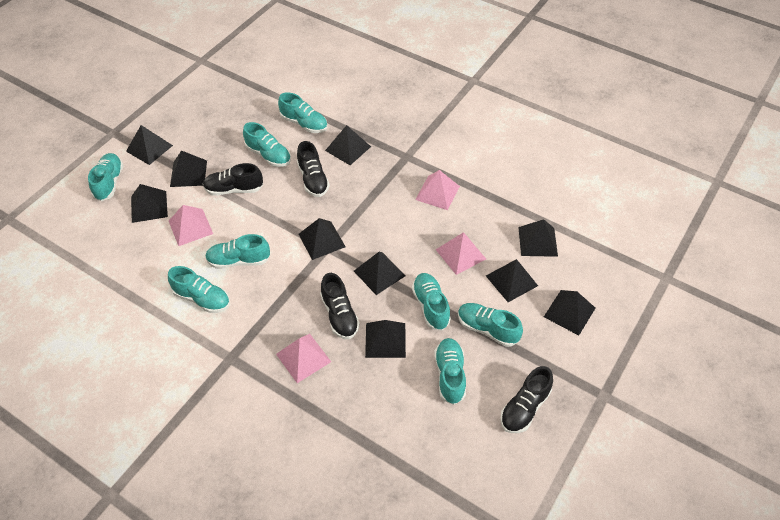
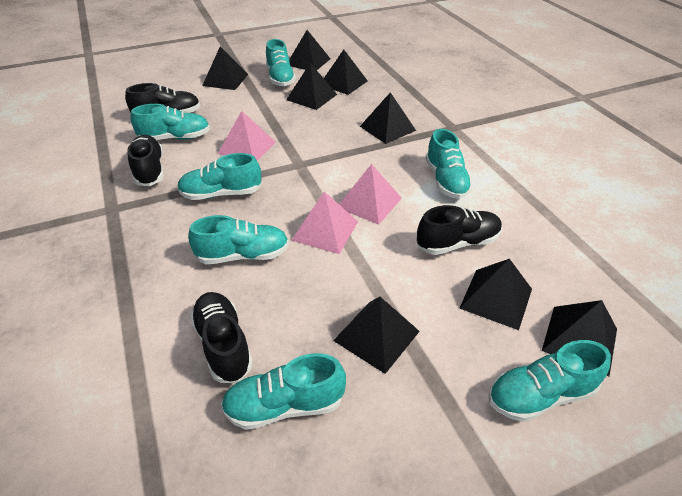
black pyramid: [126,125,173,165] [131,184,168,223] [170,150,207,187] [299,218,346,260] [325,125,371,165] [354,252,405,295] [365,320,406,358] [486,259,538,302] [518,219,558,257] [544,290,595,336] = 10 -> [202,47,248,90] [286,63,337,110] [289,30,330,70] [324,50,368,95] [333,297,420,374] [360,92,416,144] [459,259,532,330] [542,300,617,377] = 8
pink pyramid: [169,205,213,246] [276,334,331,383] [415,170,460,210] [436,232,486,275] = 4 -> [218,111,276,161] [291,191,358,254] [339,164,402,225] = 3
turquoise shoe: [88,153,124,201] [168,266,230,313] [205,234,270,269] [243,122,291,167] [278,92,328,133] [412,273,451,331] [434,338,466,405] [458,303,523,347] = 8 -> [131,104,210,140] [177,153,262,200] [188,215,289,264] [221,353,346,430] [266,39,296,87] [425,129,473,199] [488,340,611,422] = 7

